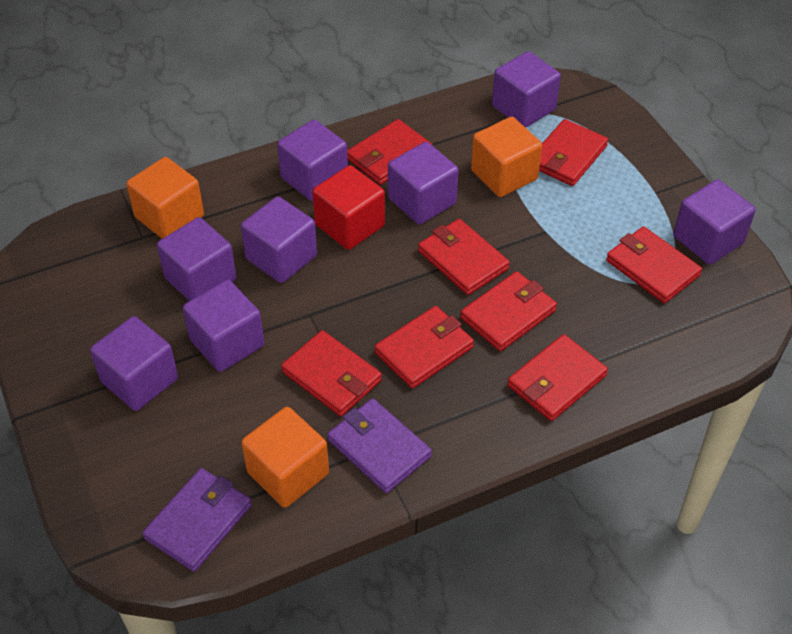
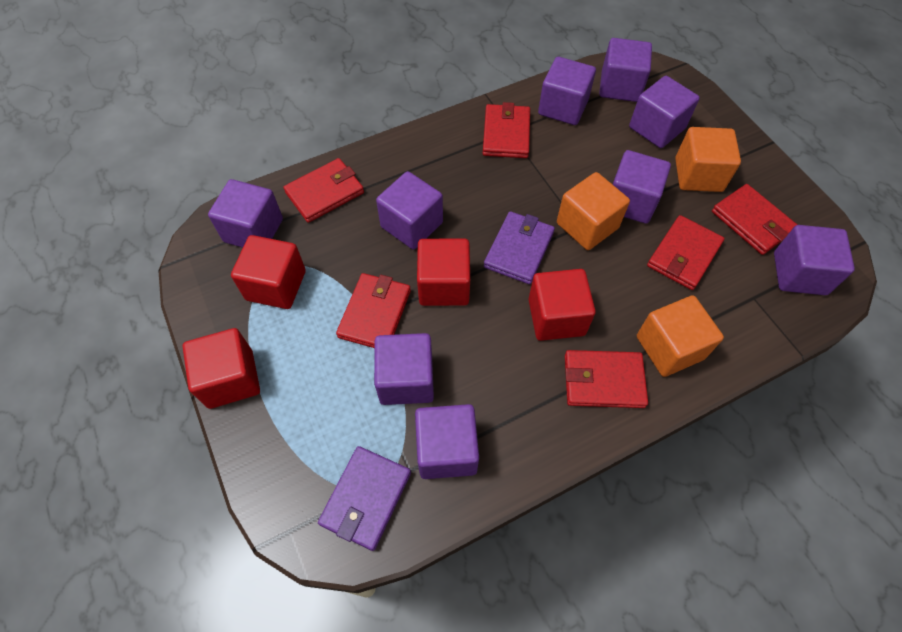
purple cube: [90,316,178,411] [157,217,236,301] [183,280,264,372] [241,196,317,283] [277,119,348,201] [388,142,459,225] [492,51,561,128] [673,180,756,265] = 8 -> [208,179,283,248] [374,333,434,405] [376,171,443,250] [415,404,479,479] [538,57,596,125] [599,38,652,102] [613,150,671,224] [629,76,700,148] [774,225,855,295] = 9
red cube: [312,165,385,250] = 1 -> [182,328,260,409] [231,235,306,309] [417,239,470,306] [528,269,596,341] = 4
red wallet: [281,330,382,416] [347,119,433,185] [375,306,474,389] [418,219,510,295] [460,271,557,351] [508,334,608,421] [539,119,608,186] [606,226,702,303] = 8 -> [283,158,364,223] [336,273,411,348] [483,102,530,158] [565,350,648,408] [647,215,725,290] [712,184,798,255] = 6

